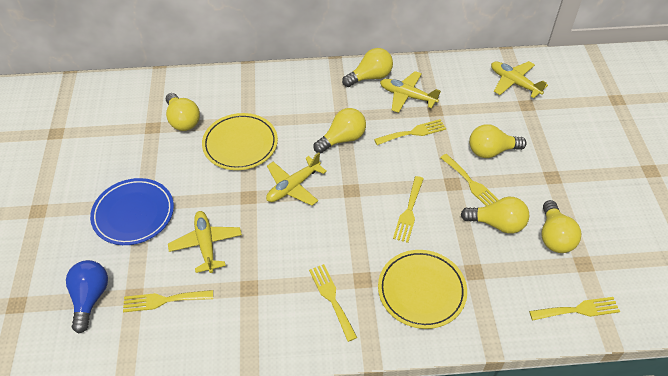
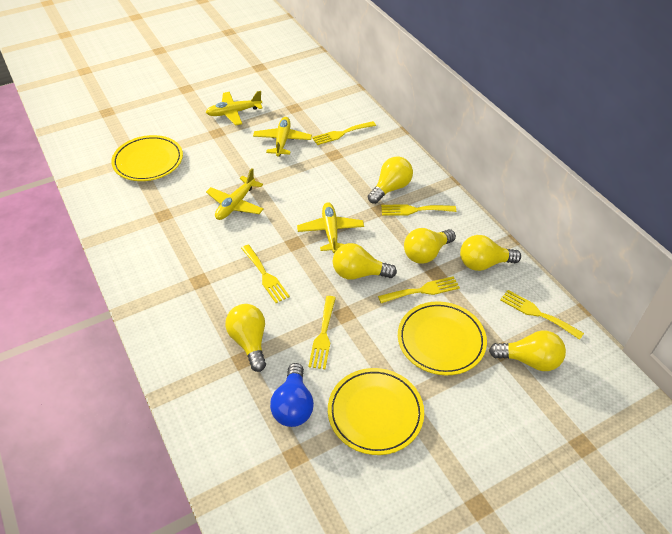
blue plate: [90,178,174,245] = 1 -> none = 0
yellow plate: [202,113,278,170] [378,250,467,329] = 2 -> [111,135,183,181] [328,368,424,455] [398,301,487,375] = 3

